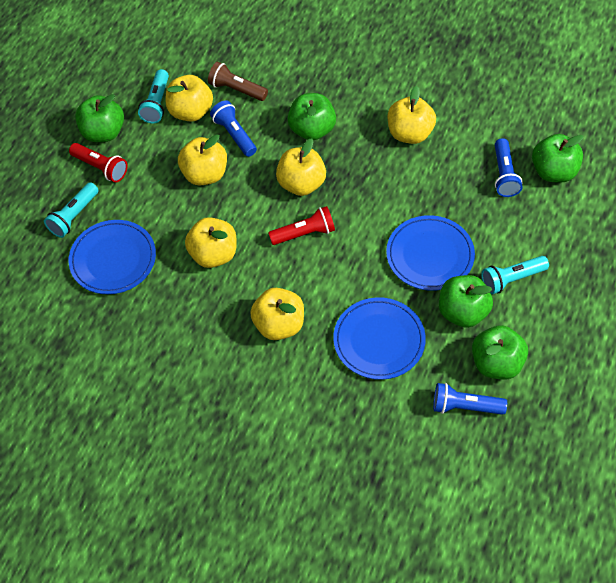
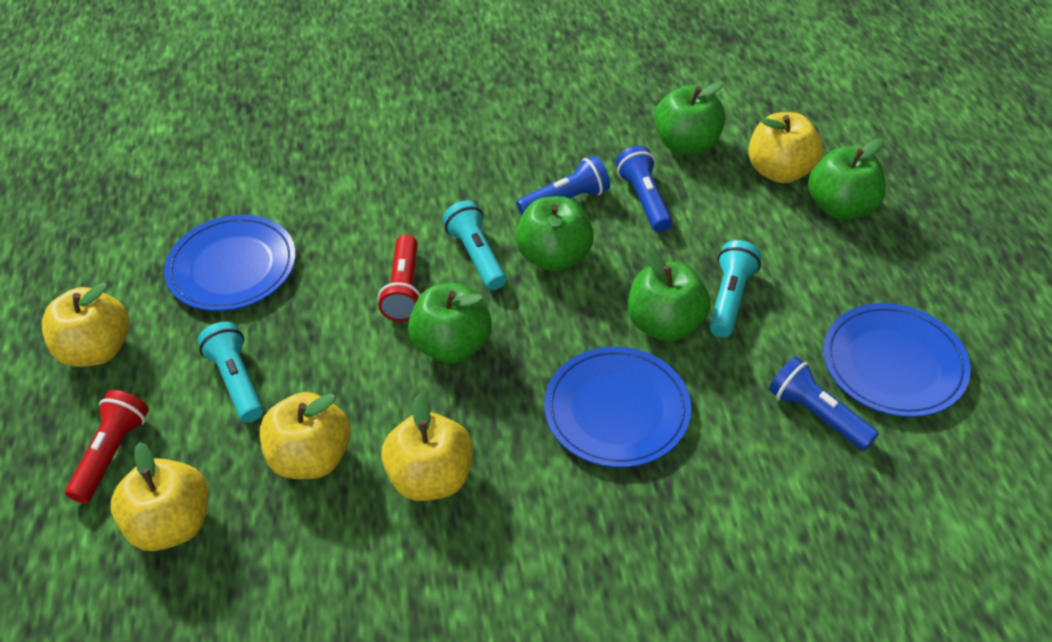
brown flashlight: [208,62,268,101] = 1 -> none = 0
yellow apple: [166,75,213,122] [178,134,227,186] [185,217,237,268] [250,288,304,340] [276,138,326,196] [388,86,436,144] = 6 -> [42,283,129,367] [111,442,208,551] [260,392,351,479] [381,394,473,501] [748,112,823,183] = 5

